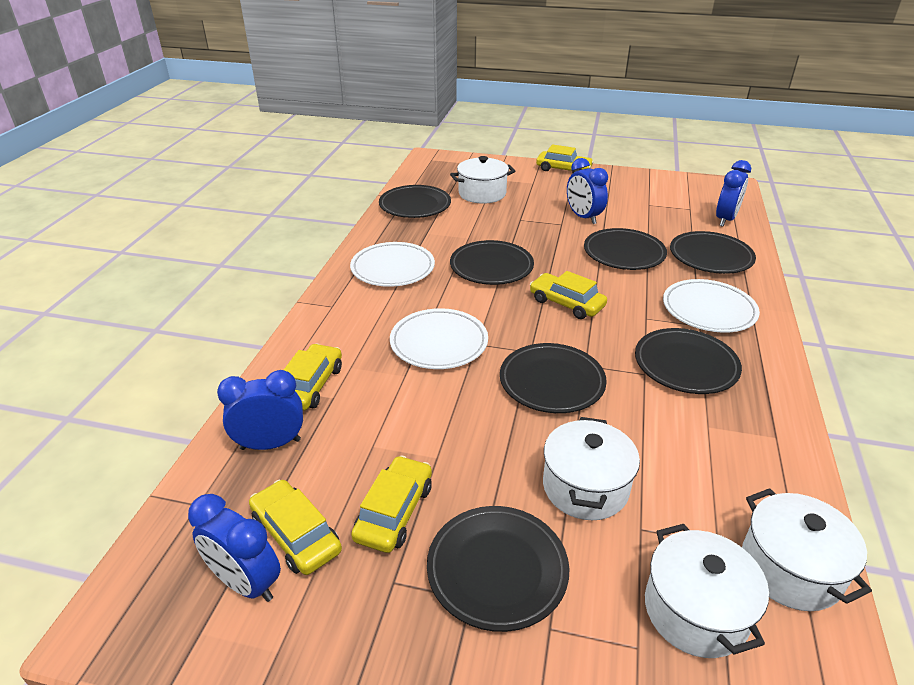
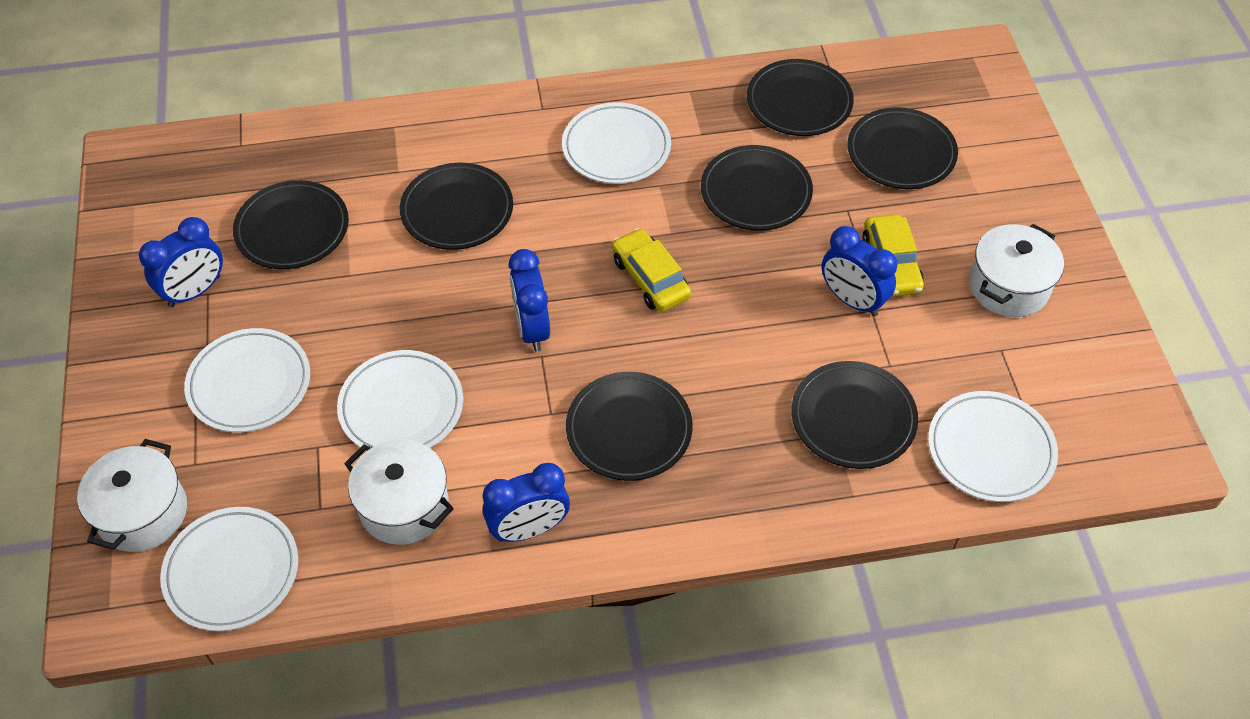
white plate: [350,242,435,287] [390,308,488,369] [663,279,760,333] = 3 -> [160,507,298,631] [184,328,310,432] [337,350,463,448] [562,102,671,184] [928,391,1058,502] = 5
white pot: [450,156,515,204] [543,417,640,520] [645,524,769,658] [742,488,872,611] = 4 -> [77,439,187,552] [344,439,454,545] [969,224,1064,317] = 3
yellow car: [249,480,342,575] [284,344,342,410] [351,455,432,553] [530,271,607,319] [536,144,594,173] = 5 -> [612,228,691,312] [862,214,924,297] = 2

